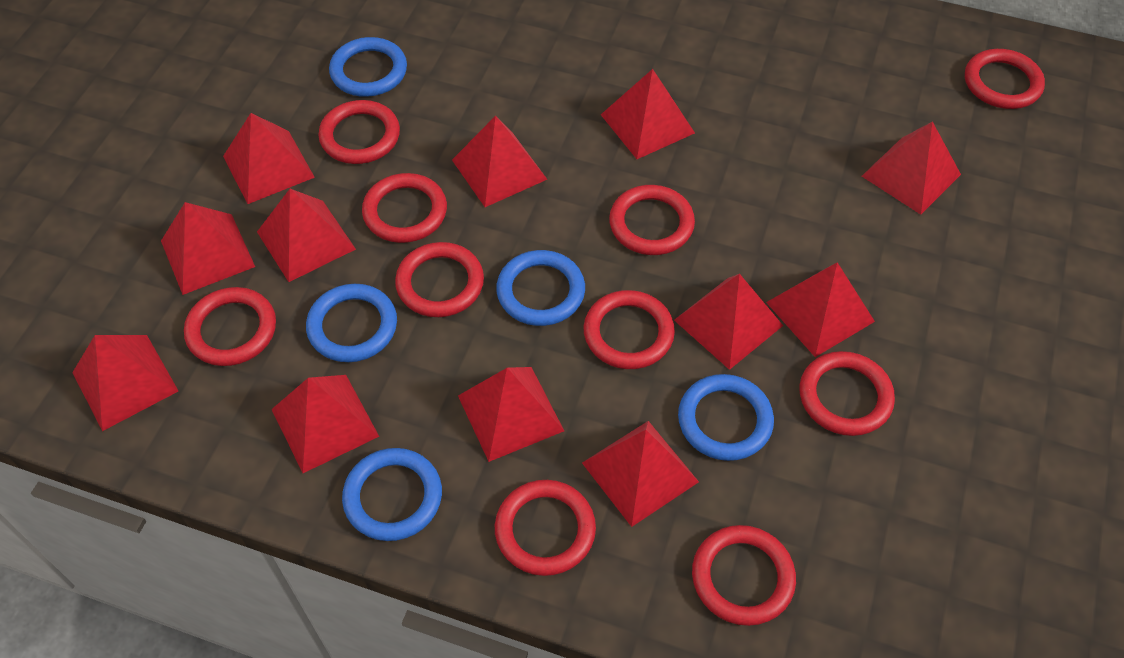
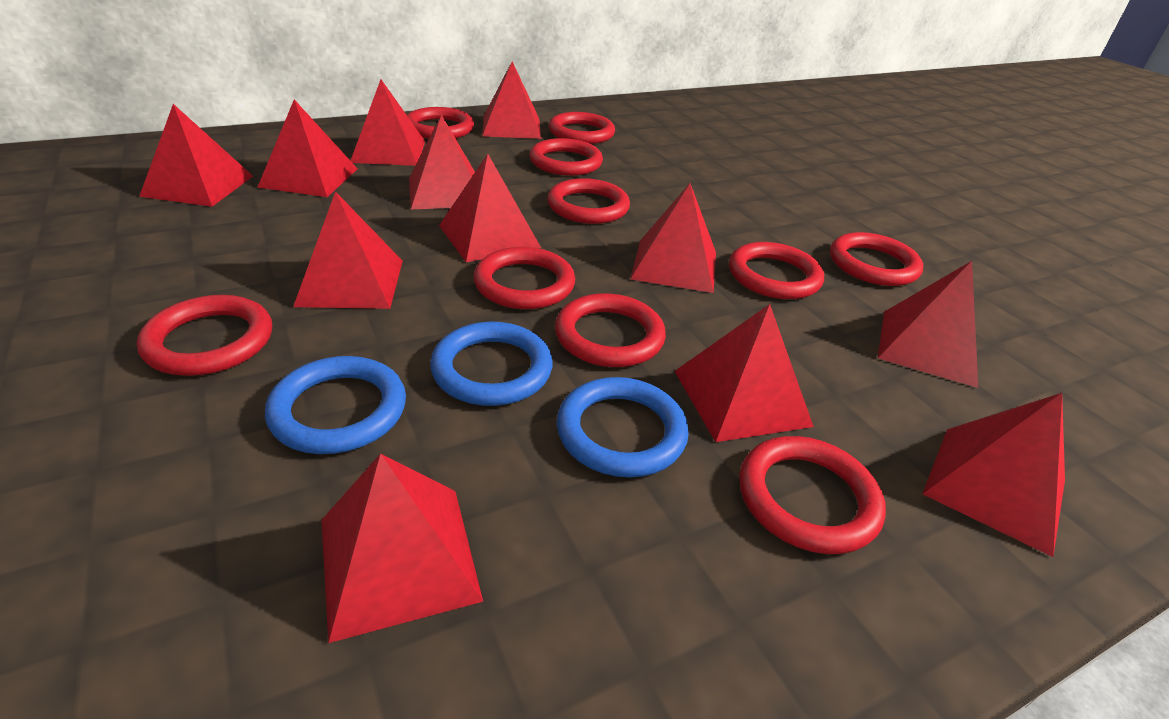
blue ring: [306,284,397,362] [329,37,407,97] [342,448,442,541] [496,250,585,326] [678,374,774,461] = 5 -> [265,356,406,454] [430,322,553,406] [557,377,689,477] = 3

